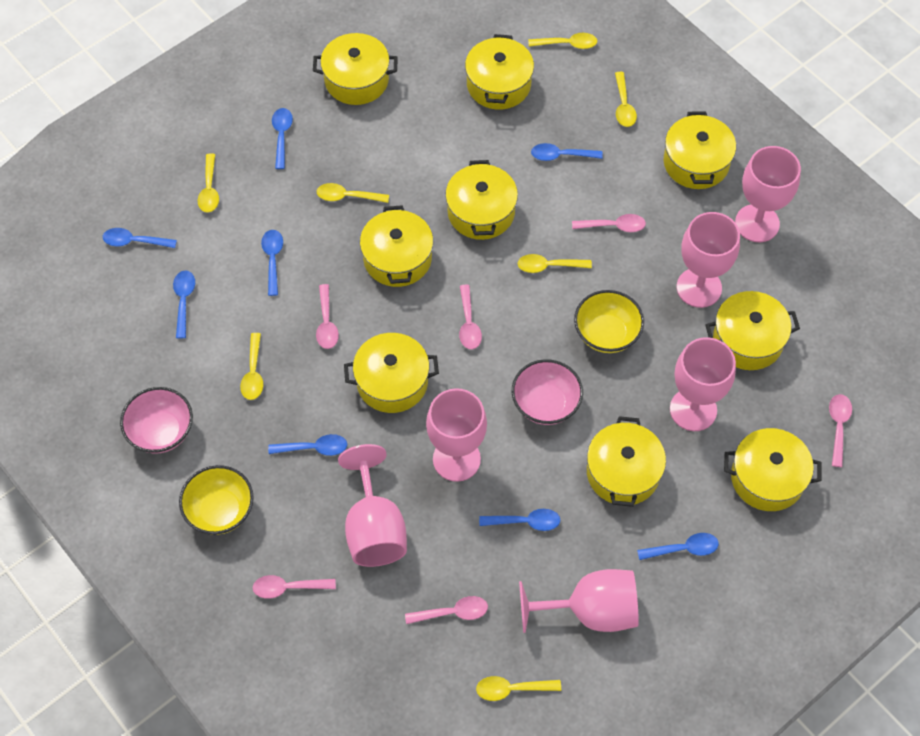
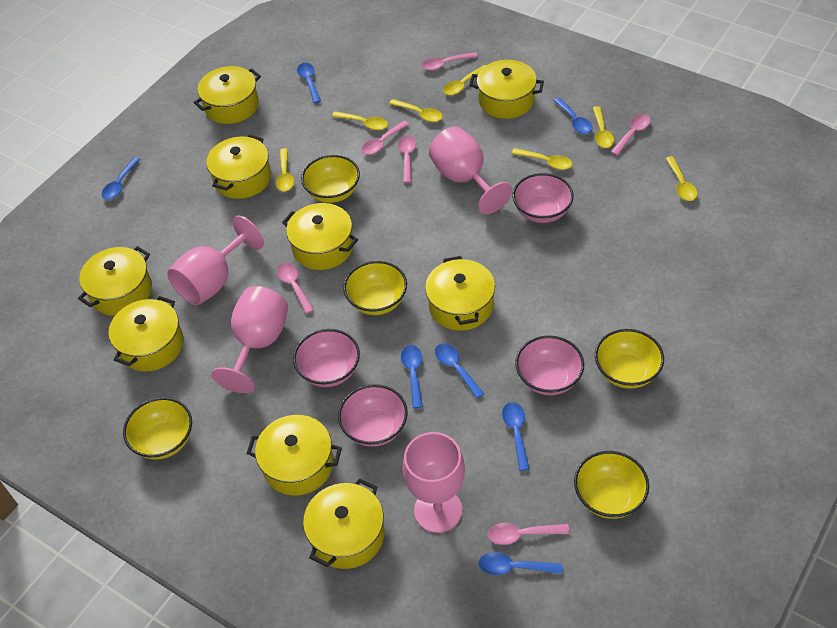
blue spoon: [103,228,177,248] [173,270,195,338] [261,230,283,296] [268,434,347,456] [272,108,293,169] [479,509,560,531] [531,143,603,161] [637,533,719,560] = 8 -> [102,157,140,200] [297,63,321,103] [401,345,423,408] [435,343,484,399] [479,552,563,575] [502,402,529,471] [553,97,593,134] = 7
pink bowl: [120,387,193,453] [512,359,583,425] = 2 -> [293,329,360,387] [338,384,408,447] [512,173,574,223] [515,335,584,395] = 4
pink goblet: [338,444,407,567] [426,388,487,482] [519,569,639,633] [670,337,736,431] [677,212,740,308] [735,146,801,242] = 6 -> [167,215,264,305] [211,286,288,393] [403,432,465,533] [429,127,512,214] = 4
yellow bowl: [179,465,254,535] [574,290,644,353] = 2 -> [123,397,192,460] [301,155,360,203] [343,261,407,315] [574,451,649,519] [595,329,664,389] = 5

